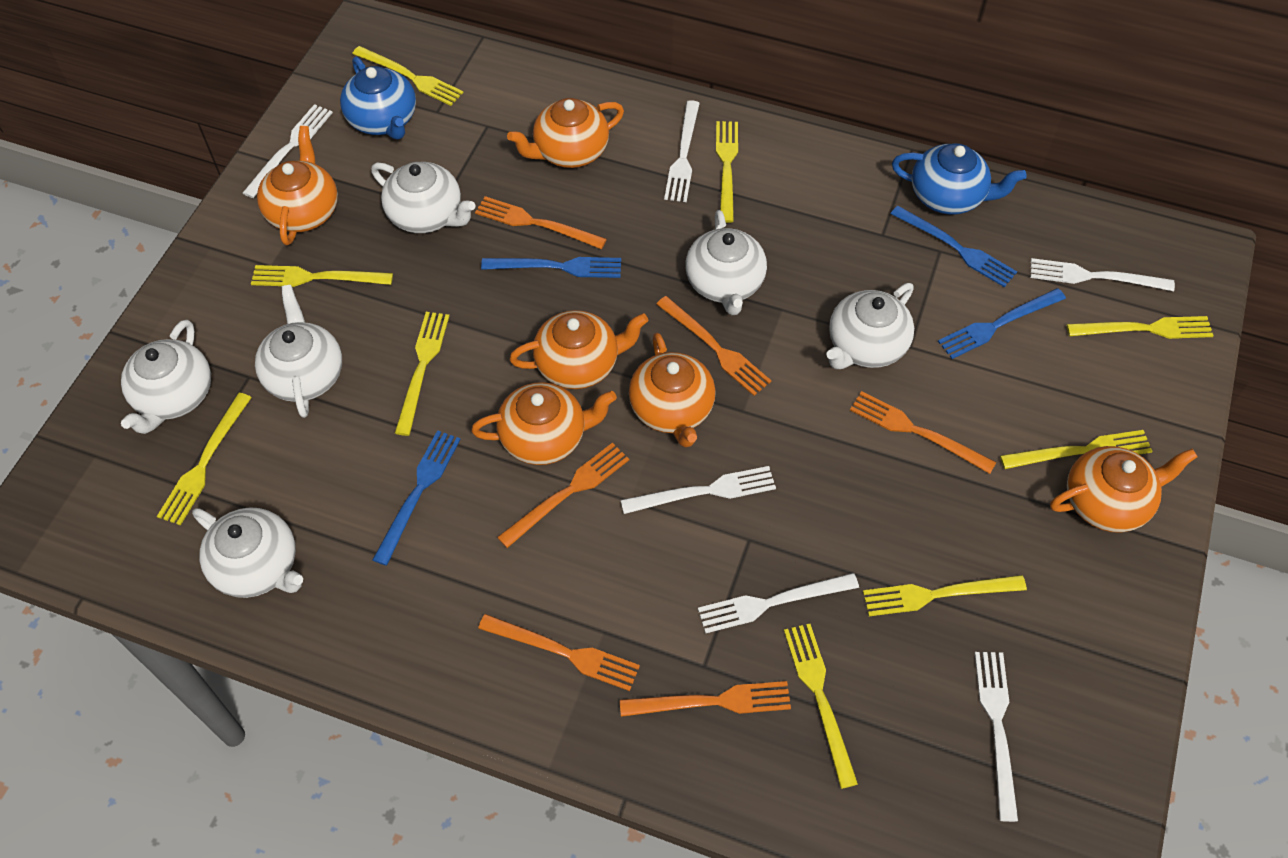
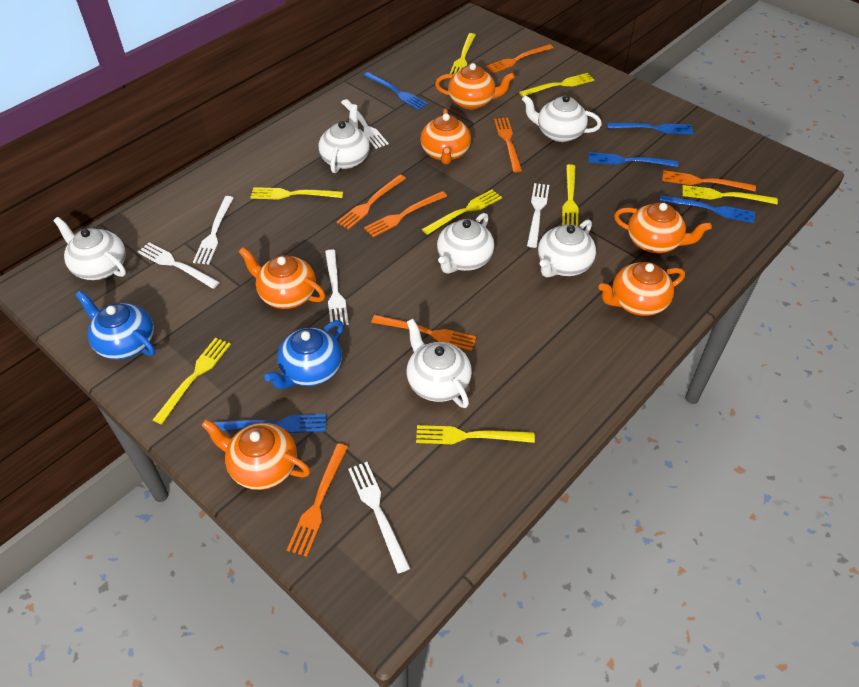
blue fork: [373,430,461,566] [481,257,621,278] [891,206,1017,288] [938,288,1066,359] = 4 -> [213,414,326,433] [363,72,428,110] [588,152,678,167] [607,123,693,134] [659,195,755,223] = 5
orange fork: [475,196,607,249] [478,614,640,691] [497,442,629,548] [620,681,791,717] [656,296,772,396] [850,391,996,474] = 6 -> [287,443,348,557] [337,174,406,230] [364,191,447,237] [371,315,477,351] [485,44,554,73] [494,118,522,172] [662,170,756,191] = 7
yellow fork: [157,393,252,526] [251,265,393,287] [352,46,463,106] [395,312,449,436] [716,121,738,223] [784,624,858,789] [863,575,1027,616] [1000,430,1153,469] [1067,316,1214,339] = 9 -> [153,337,231,425] [250,187,343,200] [416,425,535,444] [422,189,502,235] [450,33,476,75] [519,73,594,97] [562,164,578,226] [682,185,778,204] = 8

